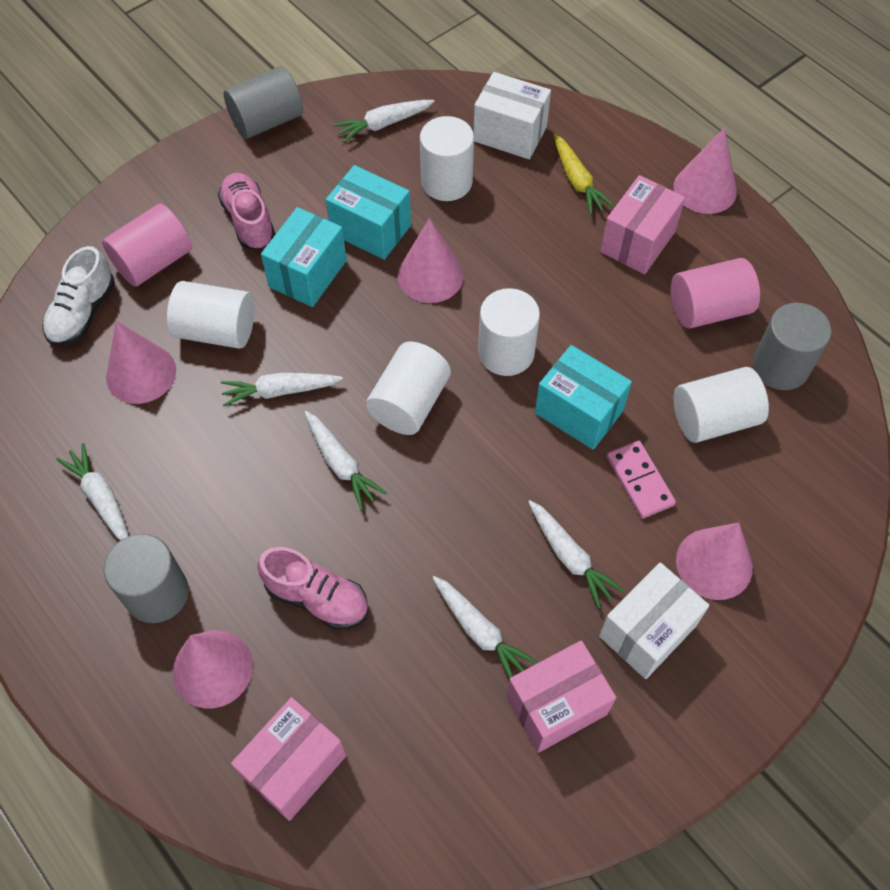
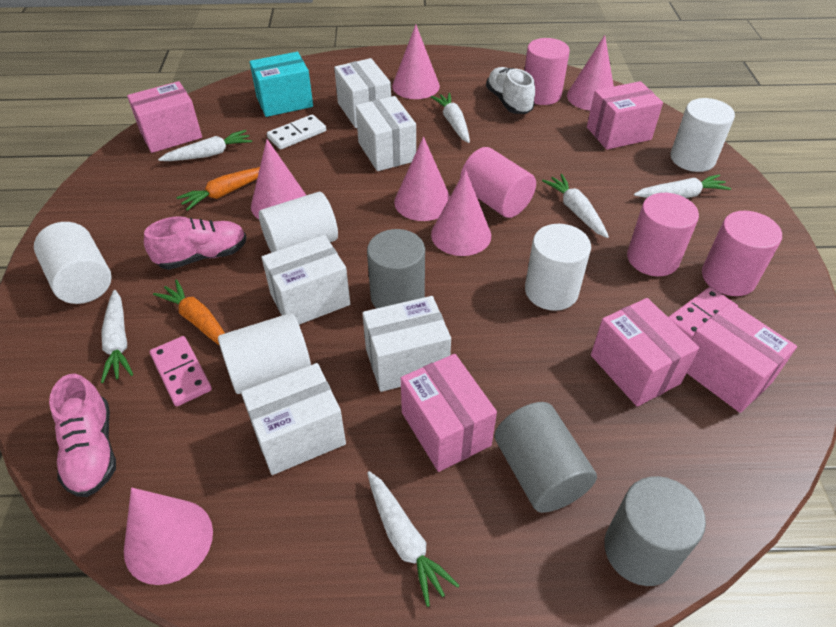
orange carrot: none = 0 -> [153,279,225,346] [177,167,260,211] = 2
pink box: [231,697,346,821] [506,640,617,753] [600,175,685,274] = 3 -> [127,81,202,153] [401,354,497,472] [587,81,663,150] [591,298,699,407] [687,302,797,413] = 5
pink cone: [106,321,176,404] [173,630,253,709] [398,218,464,303] [674,128,737,214] [676,522,753,600] = 5 -> [124,488,213,585] [251,139,306,219] [392,25,440,99] [394,137,450,221] [431,169,491,256] [567,35,614,111] = 6
pink cylinder: [102,204,192,287] [671,258,760,329] = 2 -> [460,147,536,218] [524,38,570,105] [627,193,699,276] [702,211,782,296] = 4
pink domino: [606,441,676,519] = 1 -> [150,336,212,406] [668,287,738,339] = 2
turquoise box: [261,207,347,307] [326,165,411,260] [535,345,632,450] = 3 -> [249,52,313,117] = 1
white box: [474,72,551,159] [599,562,709,679] = 2 -> [241,363,346,475] [262,235,350,325] [334,58,391,128] [356,96,416,171] [362,296,451,392] = 5
white domino: none = 0 -> [267,115,326,149] = 1
yellow carrot: [554,134,614,215] = 1 -> none = 0

